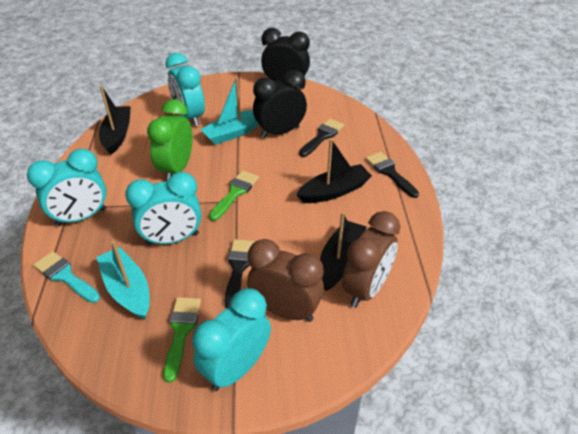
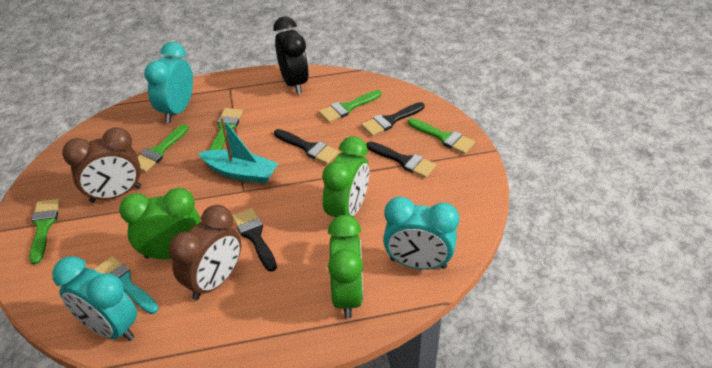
black boat: [99,86,131,155] [296,139,372,203] [320,212,367,291] = 3 -> none = 0
black brush: [225,239,255,308] [299,119,344,157] [366,152,419,198] = 3 -> [232,208,277,272] [274,129,339,164] [361,102,425,136] [366,142,436,178] = 4
black clock: [253,70,307,138] [261,28,310,81] = 2 -> [273,17,309,94] = 1
green brush: [164,297,201,383] [209,170,259,221] = 2 -> [29,199,60,265] [138,124,189,172] [210,108,243,150] [319,90,381,123] [408,118,475,154] = 5
green clock: [147,99,192,181] = 1 -> [119,188,201,259] [322,136,369,217] [328,215,363,319] = 3
turquoise boat: [96,241,150,319] [200,77,259,145] = 2 -> [198,117,278,184] = 1
turquoise clock: [27,149,106,226] [125,172,201,245] [165,53,205,127] [192,288,271,391] = 4 -> [52,256,137,341] [144,42,193,123] [383,197,459,270] = 3

